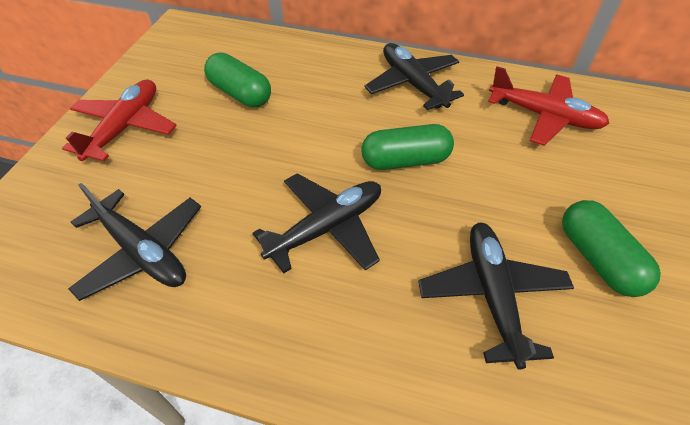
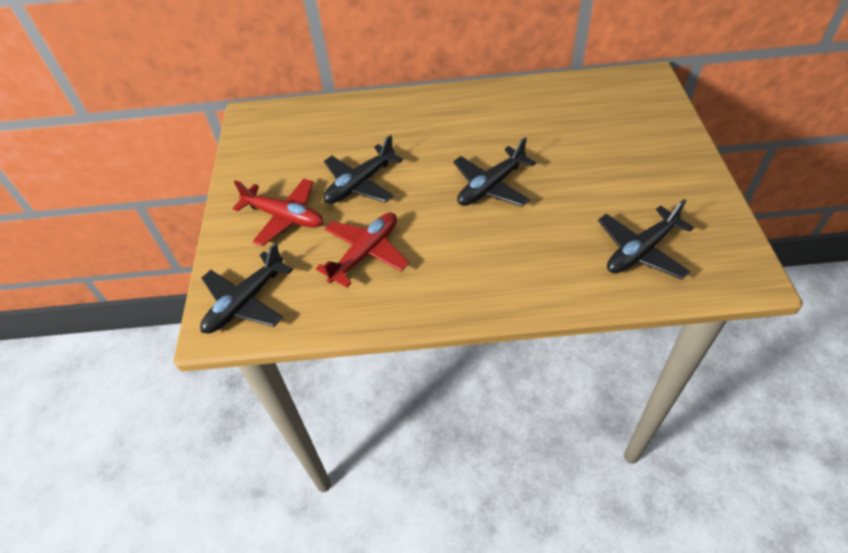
green capsule: [204,53,271,107] [361,124,454,170] [562,200,661,297] = 3 -> none = 0

